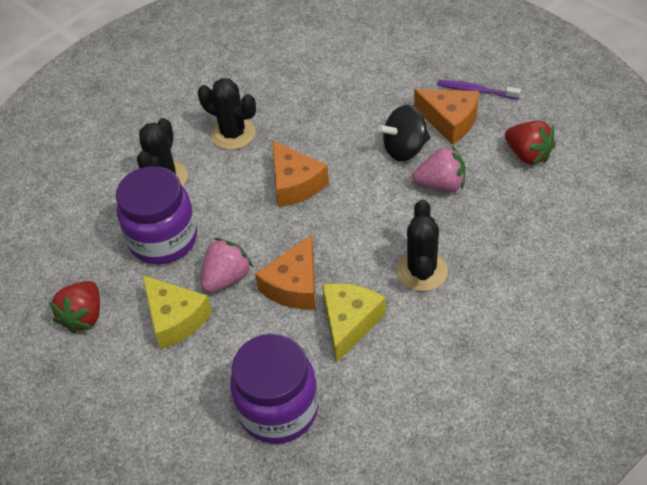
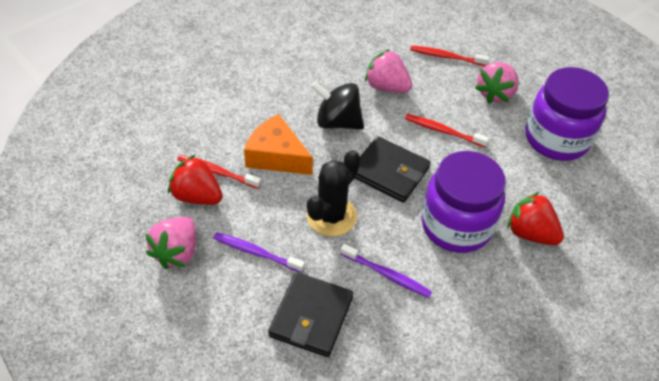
black cactus: [137,118,188,186] [198,78,256,150] [396,200,448,292] = 3 -> [307,150,360,236] = 1
black wallet: none = 0 -> [268,272,353,357] [355,136,431,203] = 2
orange cheese: [255,235,316,310] [272,140,329,207] [414,89,479,145] = 3 -> [244,114,313,175] = 1
pink strawberry: [201,238,253,293] [413,146,466,192] = 2 -> [145,217,196,269] [365,49,412,93] [475,62,519,103] = 3
purple toothbrush: [437,80,521,99] = 1 -> [213,232,305,273] [340,244,432,298] = 2
red toothbrush: none = 0 -> [177,155,261,189] [405,114,489,147] [410,45,489,66] = 3
yellow cheese: [142,275,212,350] [322,283,386,363] = 2 -> none = 0

